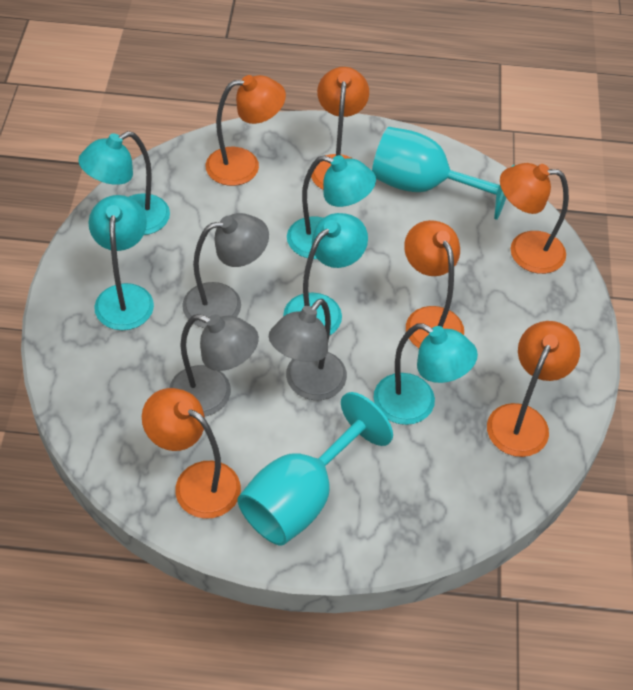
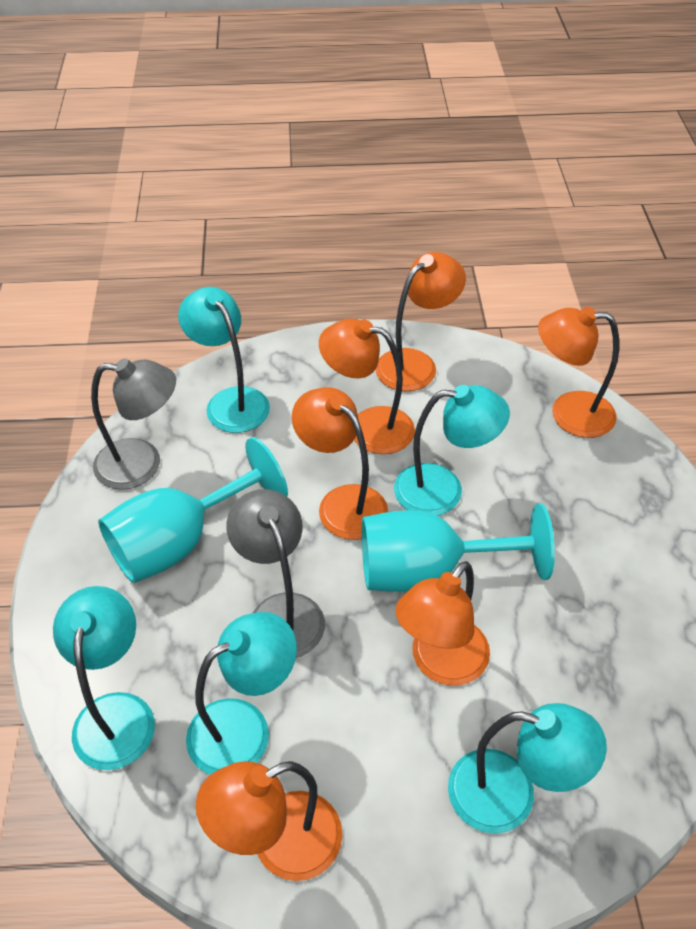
grey lamp: [169,314,259,417] [182,213,269,328] [269,299,347,400] = 3 -> [91,358,176,490] [226,489,325,658] = 2

